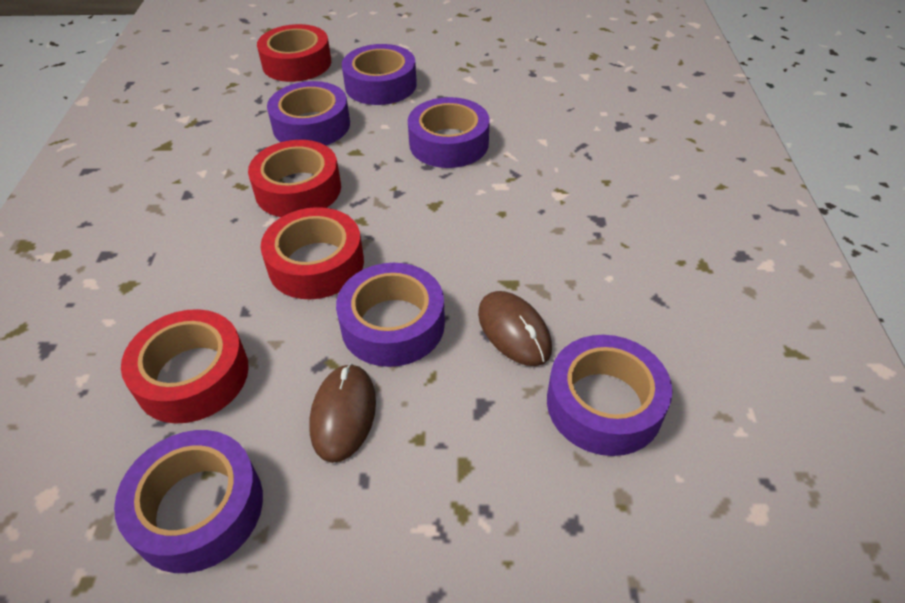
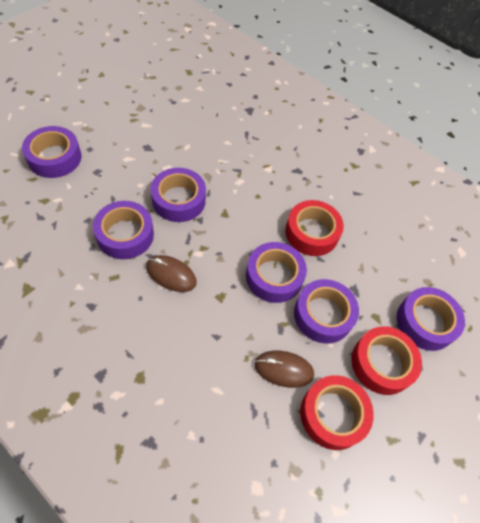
red tape: [121,309,249,424] [248,140,341,217] [257,24,331,82] [261,207,364,299] = 4 -> [285,200,344,256] [300,375,374,450] [351,326,422,395] = 3

